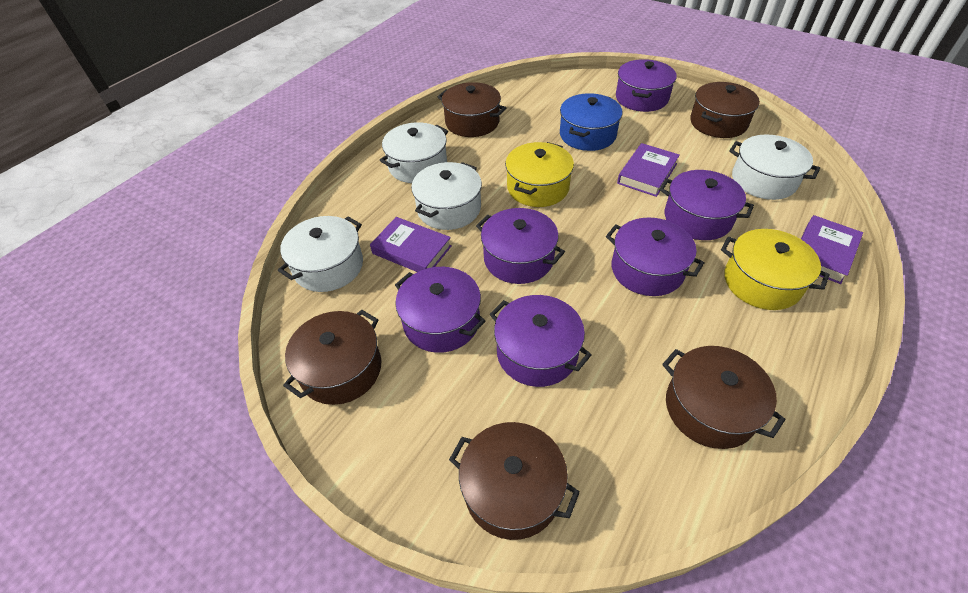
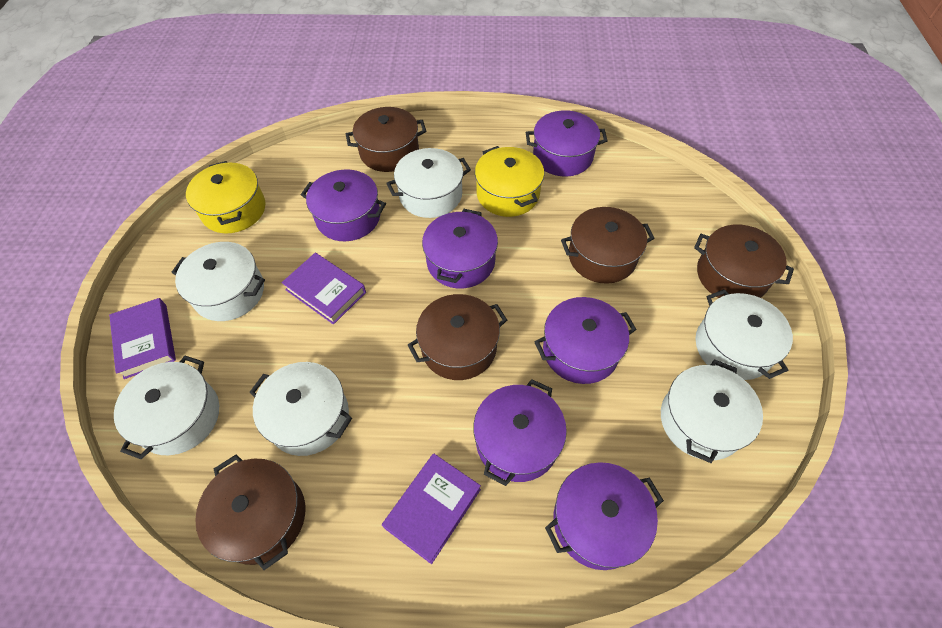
blue pot: [560,93,622,151] = 1 -> none = 0
white pot: [278,216,363,292] [380,122,448,183] [411,162,482,230] [729,134,820,200] = 4 -> [114,356,219,459] [171,242,265,321] [250,362,352,456] [386,148,471,218] [661,360,763,463] [695,289,793,380] = 6

